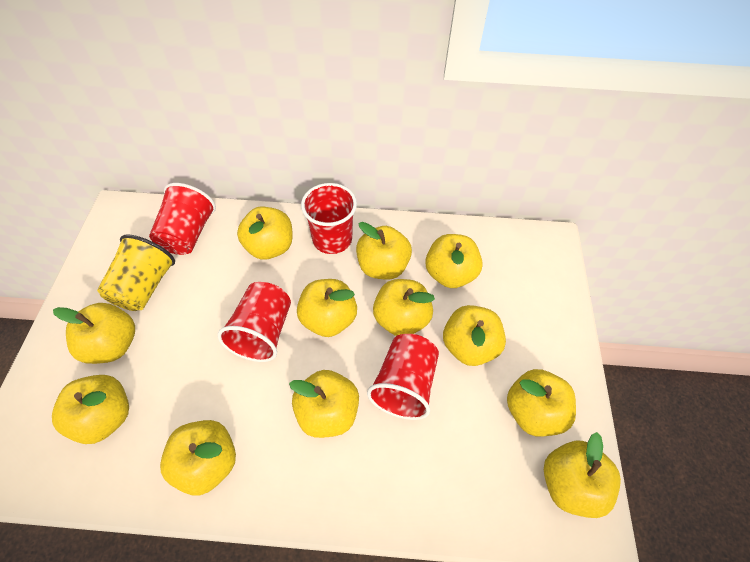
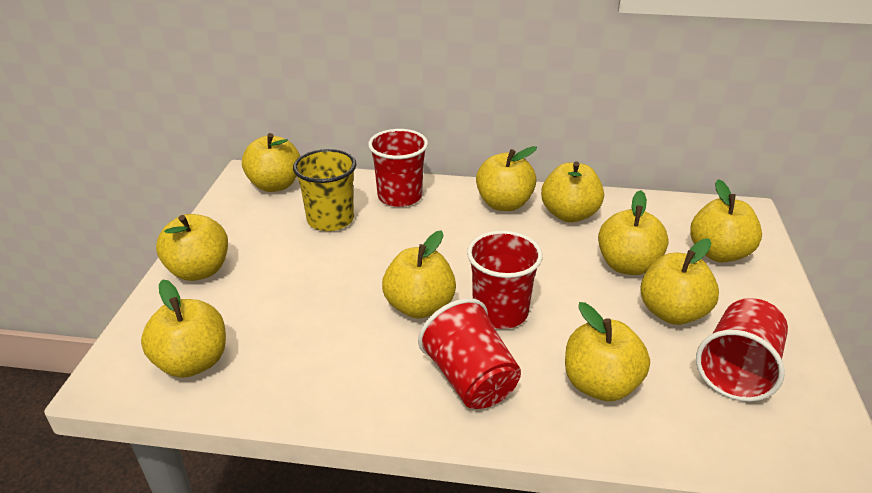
yellow apple: [52,375,129,444] [53,303,135,364] [160,420,236,495] [237,206,293,260] [289,370,359,438] [297,279,357,337] [356,222,412,280] [373,279,435,336] [425,234,483,288] [443,305,506,366] [507,369,576,437] [544,432,621,518] = 12 -> [141,279,226,378] [156,214,228,281] [242,133,300,192] [382,230,456,319] [476,146,537,211] [541,161,604,222] [565,302,650,401] [598,190,669,275] [640,238,719,325] [690,179,762,262] = 10

